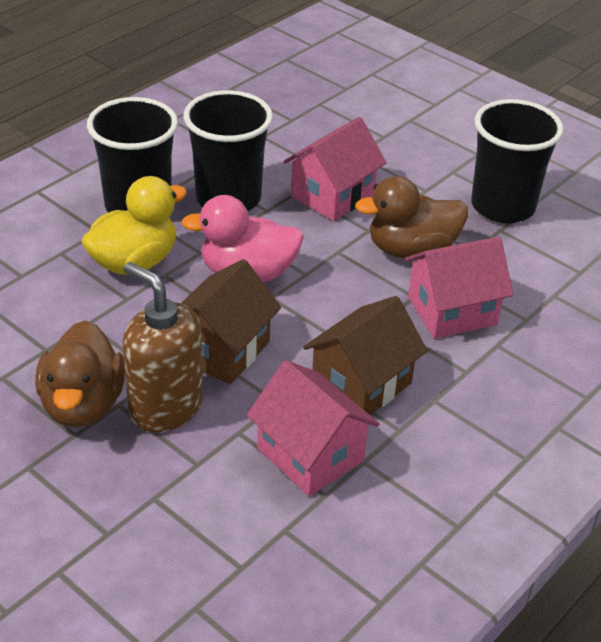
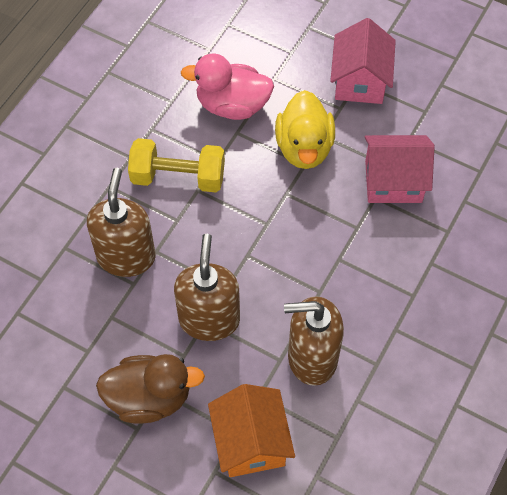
black cup: [87,97,178,212] [183,90,273,211] [471,99,564,223] = 3 -> none = 0
brown duck: [35,320,125,427] [355,176,468,258] = 2 -> [96,354,205,424] = 1
brown house: [181,259,281,384] [303,296,428,415] = 2 -> none = 0
brown soap dispenser: [122,262,203,432] = 1 -> [87,168,156,277] [174,234,240,341] [284,296,344,386] = 3
orange house: none = 0 -> [208,384,295,477] = 1
pink house: [247,360,379,496] [283,117,386,221] [405,237,513,339] = 3 -> [330,18,396,104] [365,135,435,203] = 2
yellow dumbbell: none = 0 -> [128,138,225,192] = 1

